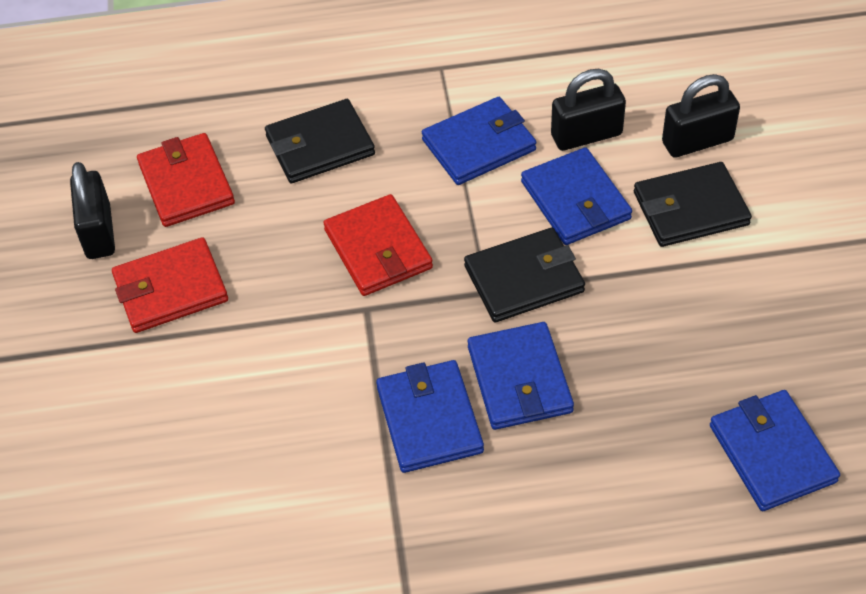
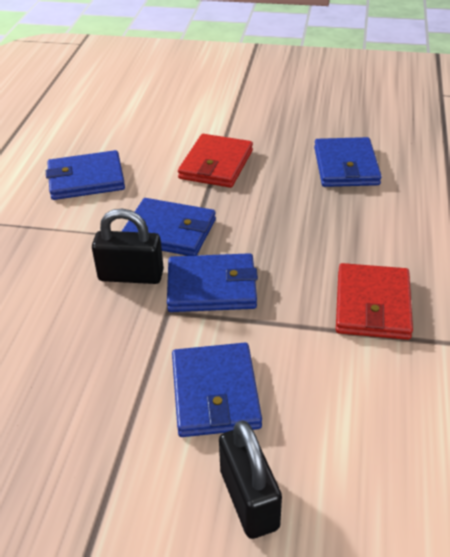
black padlock: [70,162,115,259] [551,69,626,151] [662,74,740,158] = 3 -> [92,209,164,284] [219,421,282,539] = 2
black wallet: [265,99,375,183] [464,228,585,322] [634,162,752,247] = 3 -> none = 0
red wallet: [112,237,228,333] [137,133,235,227] [323,194,433,296] = 3 -> [178,134,253,188] [336,263,413,340] = 2

